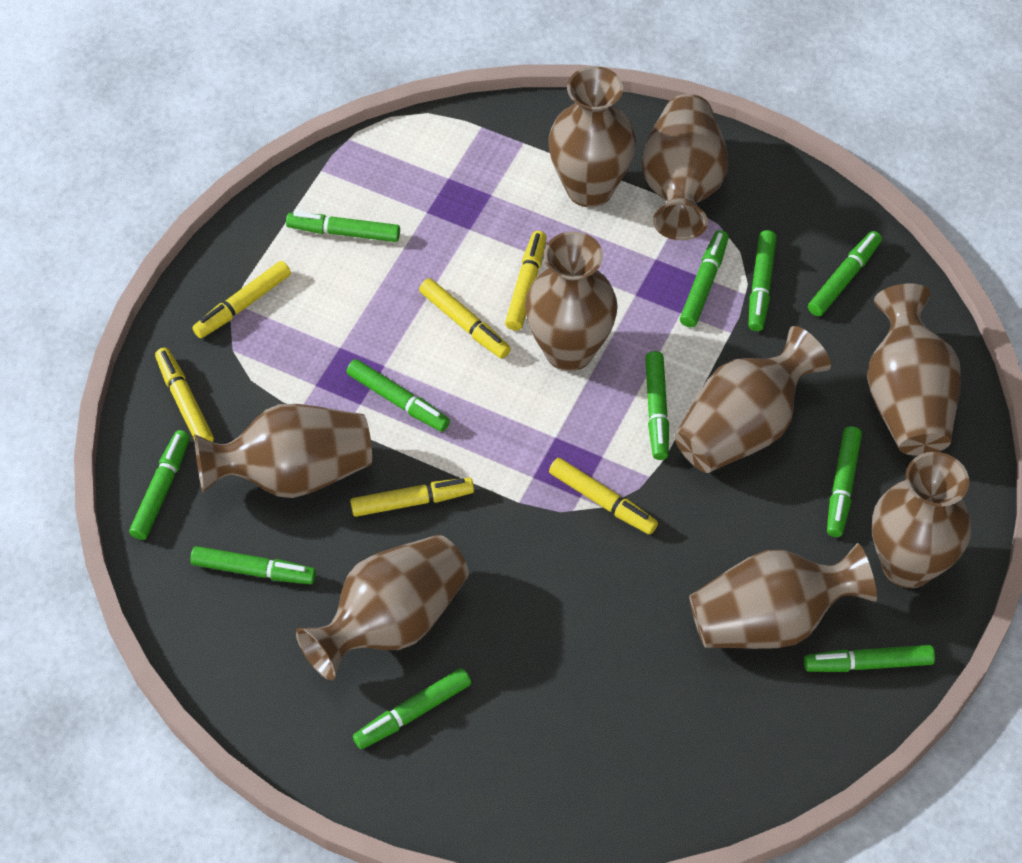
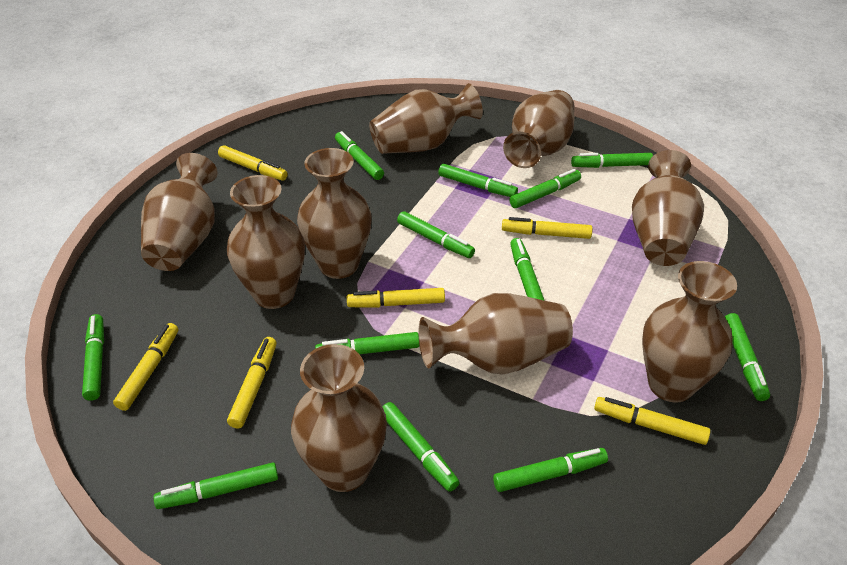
green marker: [129,430,190,540] [190,546,316,584] [286,212,400,242] [347,359,450,432] [353,668,471,749] [645,351,669,460] [680,230,729,327] [748,230,777,331] [804,645,935,672] [808,231,882,316] [827,426,862,537] = 11 -> [82,314,104,401] [153,462,278,509] [315,332,420,354] [335,131,384,180] [382,402,460,492] [397,211,475,258] [438,164,518,197] [493,448,608,492] [509,169,581,208] [510,238,545,301] [571,153,653,168] [725,313,770,401] = 12

